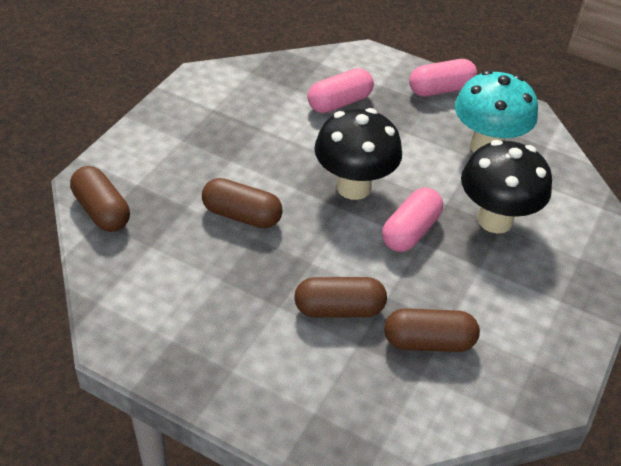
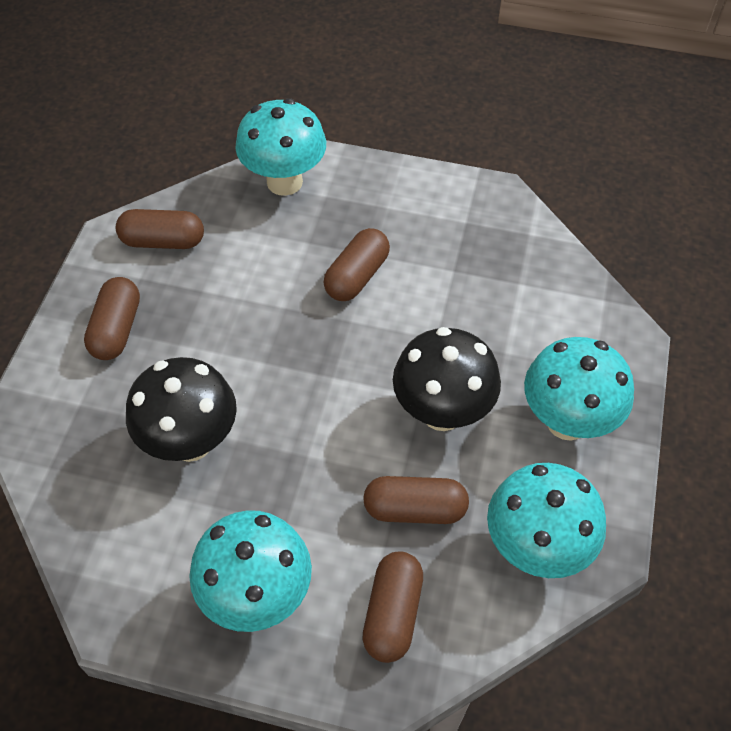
brown capsule: [70,166,130,232] [202,178,283,228] [294,277,387,318] [384,308,480,352] = 4 -> [84,277,140,360] [116,209,204,249] [323,228,390,301] [363,476,469,524] [363,551,423,663] = 5
pink capsule: [308,68,374,113] [382,187,443,252] [409,59,477,97] = 3 -> none = 0
turquoise mushroom: [455,70,538,153] = 1 -> [189,510,312,632] [235,99,326,196] [487,463,606,578] [524,337,634,441] = 4

